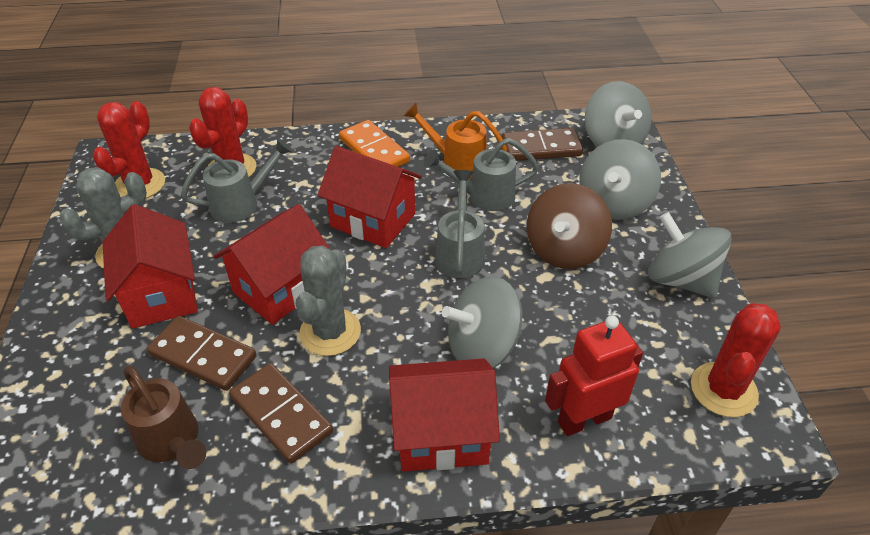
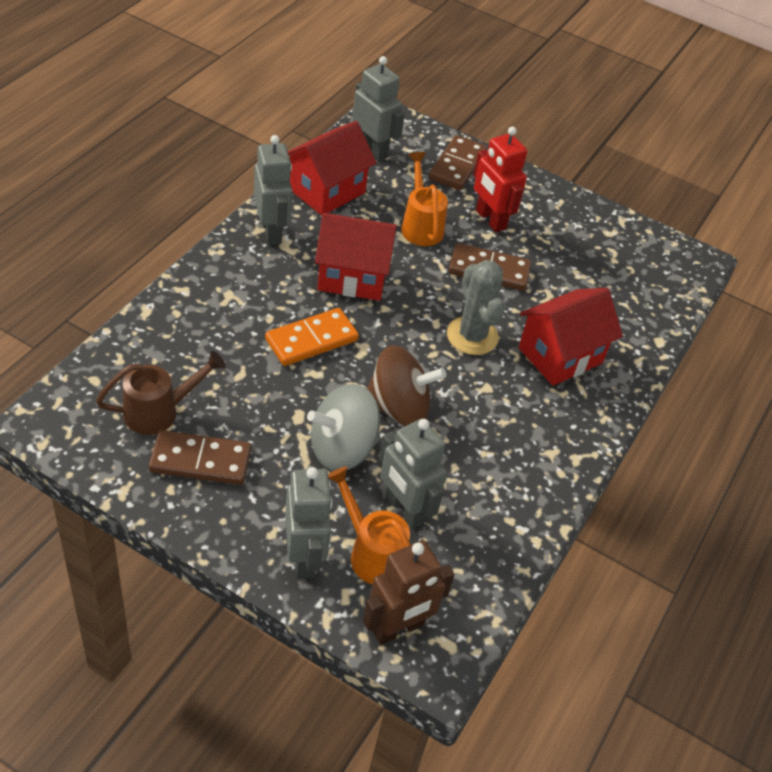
brown robot: none = 0 -> [363,540,455,645] = 1
grey cactus: [59,167,147,269] [296,245,361,356] = 2 -> [447,260,505,355] = 1
grey robot: none = 0 -> [254,135,293,245] [285,467,332,579] [352,56,405,161] [379,419,447,529] = 4
grey spinning top: [442,276,522,368] [579,139,661,220] [585,81,652,147] [648,212,732,298] = 4 -> [307,384,380,471] = 1
grey watering can: [181,138,293,223] [424,138,539,211] [435,170,485,278] = 3 -> none = 0
orange watering can: [403,103,507,179] = 1 -> [328,466,411,585] [401,152,448,246] = 2
red cactus: [93,101,165,198] [189,87,256,177] [691,303,781,417] = 3 -> none = 0
red house: [102,204,198,328] [214,204,331,325] [318,146,422,248] [389,358,500,472] = 4 -> [288,121,377,216] [315,213,397,301] [519,288,623,386] = 3

